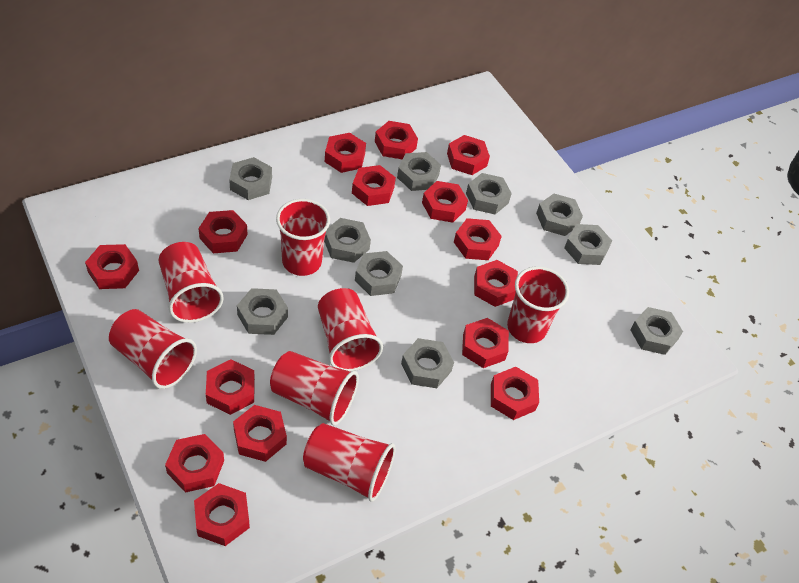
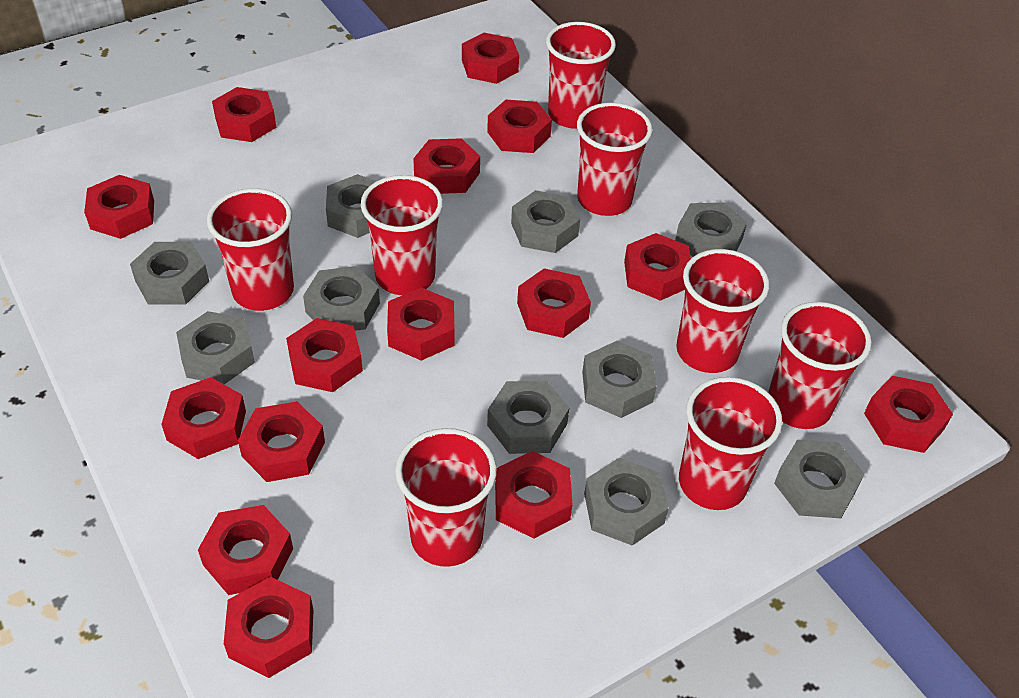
red cup: [109,309,197,389] [159,242,224,323] [270,351,359,426] [276,199,330,276] [303,423,396,502] [318,288,383,371] [507,266,569,343] = 7 -> [207,188,294,311] [361,175,443,295] [395,428,497,567] [546,22,616,129] [577,102,653,216] [676,249,770,373] [679,377,782,510] [768,302,872,429] = 8

